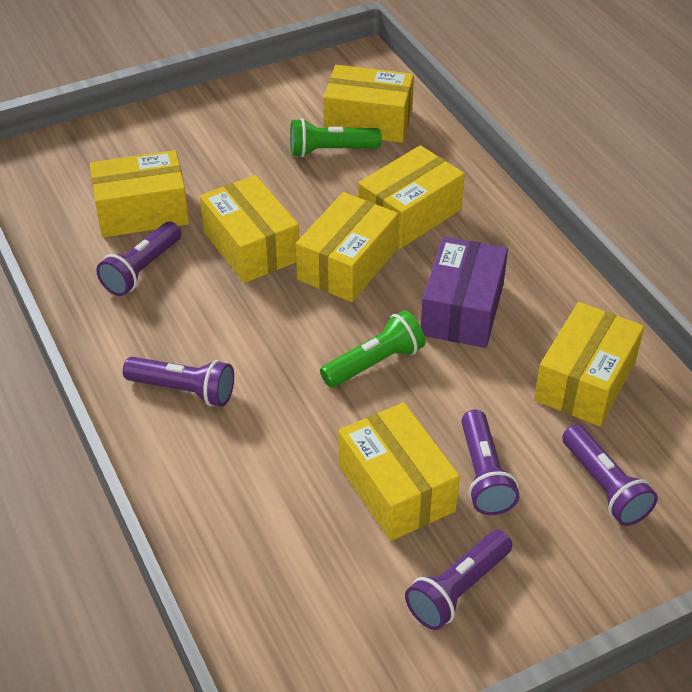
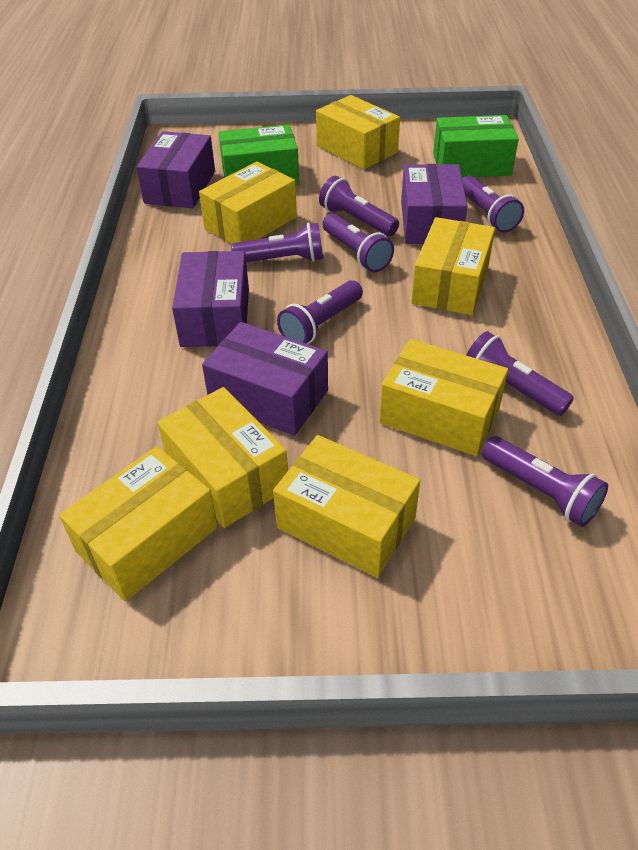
green box: none = 0 -> [219,124,299,185] [433,115,519,178] = 2
green flashlight: [290,118,382,157] [320,310,425,388] = 2 -> none = 0
purple box: [421,237,508,348] = 1 -> [136,131,215,209] [172,251,249,347] [202,322,328,436] [401,164,468,244] = 4
purple flashlight: [96,222,181,296] [123,357,234,407] [405,530,512,630] [461,410,519,515] [562,424,658,526] = 5 -> [231,223,323,262] [277,280,363,344] [319,176,399,236] [322,213,394,272] [462,175,524,233] [466,331,574,416] [482,436,608,527] = 7

